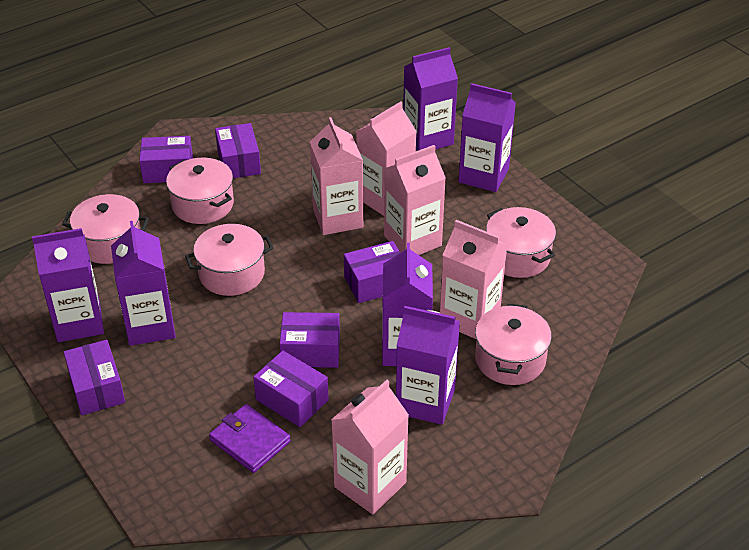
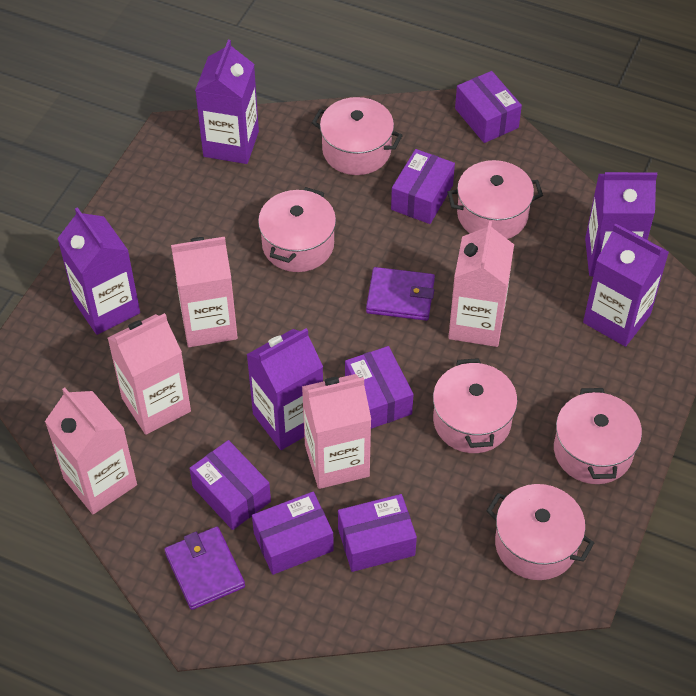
pink pot: [62,194,149,264] [166,158,234,224] [185,224,274,296] [475,303,552,385] [486,207,556,278] = 5 -> [258,187,336,272] [312,97,403,175] [433,358,518,453] [447,160,543,239] [487,484,594,580] [554,388,642,484] = 6
purple carton: [32,228,104,342] [111,221,176,346] [382,243,433,366] [396,306,460,425] [403,47,458,151] [458,83,516,192] = 6 -> [57,207,140,335] [195,40,259,164] [246,328,323,450] [583,223,669,347] [585,172,657,276] = 5
purple wallet: [209,404,291,473] = 1 -> [164,526,245,610] [366,267,435,321] = 2

